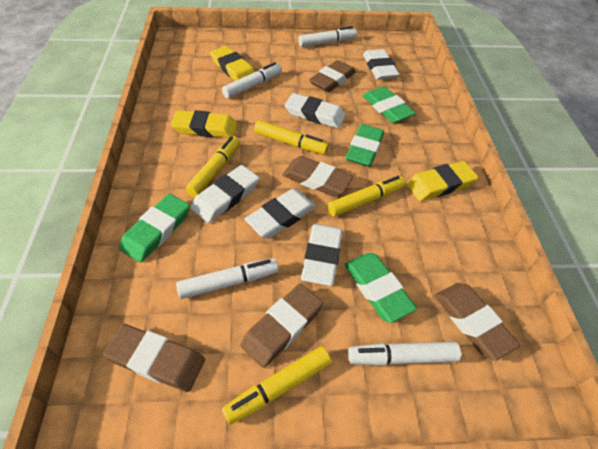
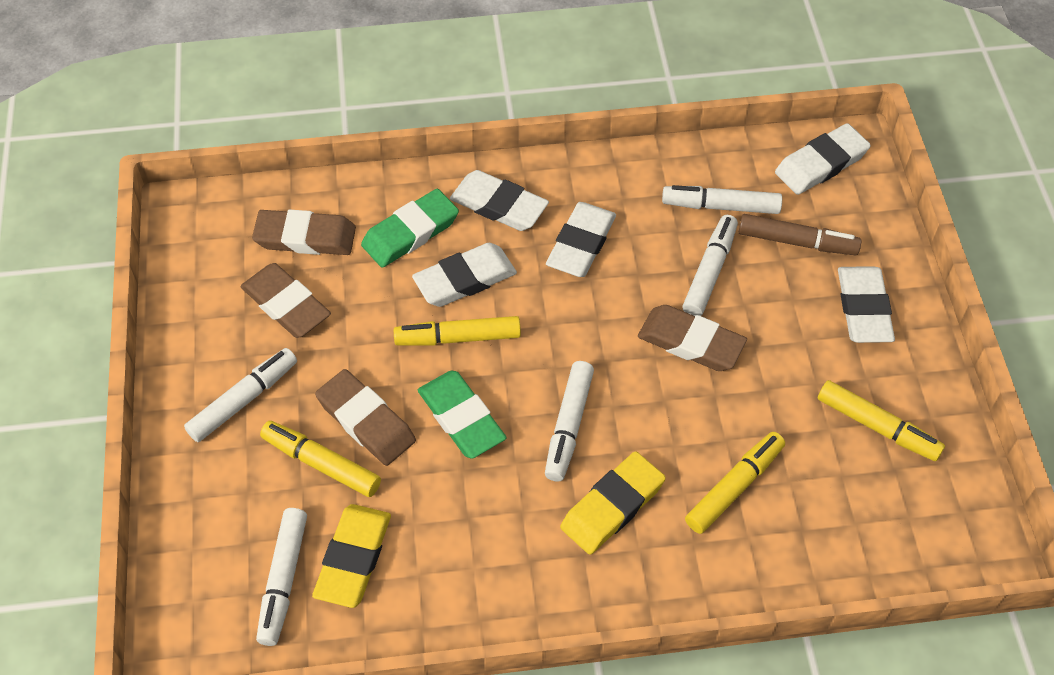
brown eraser: [103,324,205,392] [240,284,323,368] [282,156,353,197] [309,60,356,92] [435,283,520,361] = 5 -> [240,263,331,338] [252,209,356,255] [315,369,416,466] [638,305,747,371] = 4
brown marker: none = 0 -> [739,214,862,255] = 1
green eraser: [119,194,190,263] [344,253,417,323] [345,124,384,167] [362,86,416,123] = 4 -> [361,189,459,268] [418,371,507,459] = 2
white marker: [176,258,279,299] [222,62,282,99] [298,26,357,47] [348,342,461,366] = 4 -> [184,348,297,442] [256,508,307,646] [545,361,594,482] [662,185,782,214] [682,215,738,316] = 5
yellow eraser: [171,110,237,138] [210,46,255,81] [406,161,478,201] = 3 -> [312,504,391,608] [560,451,666,555] = 2

